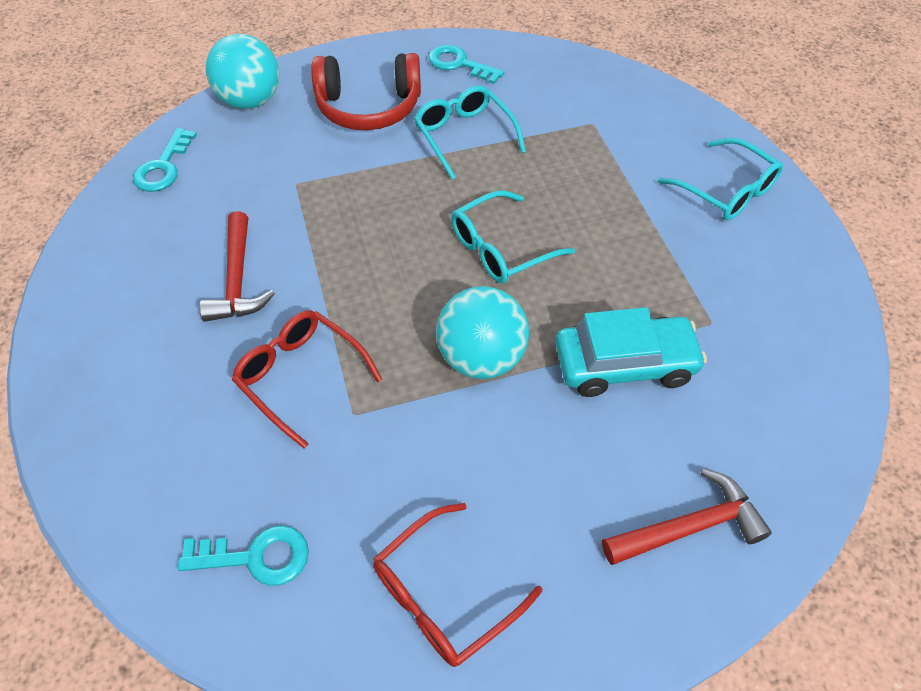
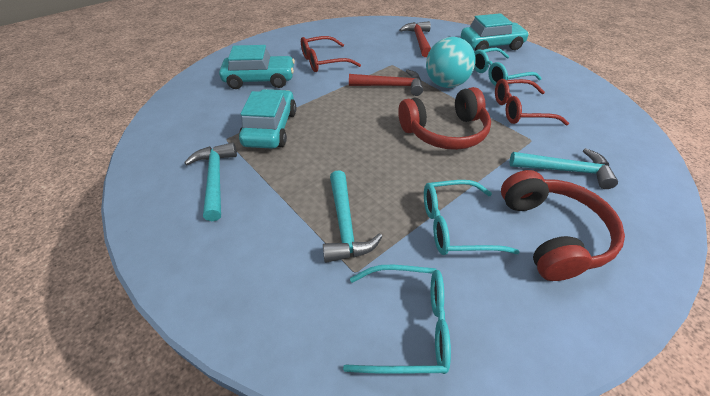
red headphones: [311,53,421,130] = 1 -> [398,87,491,150] [501,170,625,281] = 2
turquoise ball: [205,34,279,109] [436,286,529,379] = 2 -> [426,37,475,88] = 1
turquoise car: [555,307,707,397] = 1 -> [219,45,295,89] [239,89,296,149] [461,13,529,51] = 3
turquoise hammer: none = 0 -> [184,142,237,221] [323,170,382,263] [510,148,618,189] = 3
turquoise key: [133,128,197,192] [178,526,309,586] [429,45,504,84] = 3 -> none = 0

